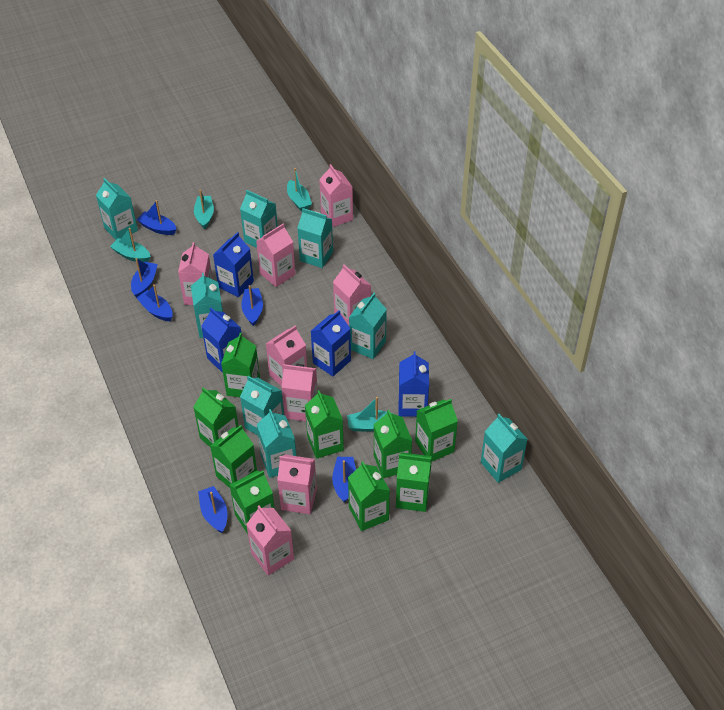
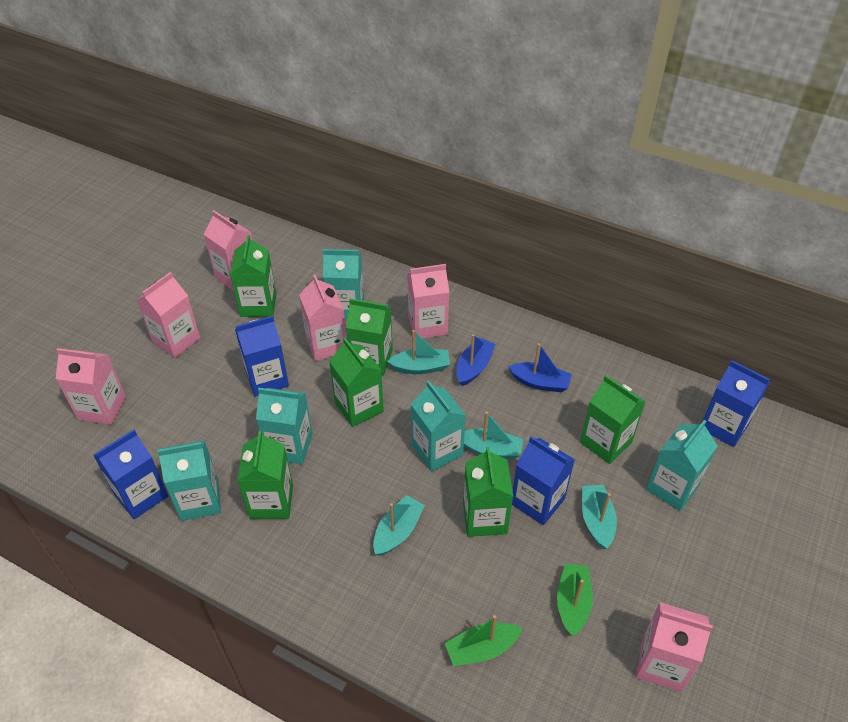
blue boat: [131,258,158,297] [137,200,177,235] [137,284,173,321] [198,486,227,533] [241,285,263,326] [332,457,356,503] = 6 -> [456,334,495,386] [508,343,572,392] = 2
green boat: none = 0 -> [445,615,523,666] [557,563,593,637] = 2
green carton: [193,387,239,448] [210,425,257,488] [221,333,260,397] [230,471,275,534] [305,390,344,459] [348,461,390,531] [374,410,412,478] [396,452,432,512] [415,399,458,461] = 9 -> [230,235,277,317] [237,430,293,519] [329,338,384,427] [346,298,393,376] [463,447,513,537] [580,375,646,464] = 6
pink carton: [178,242,213,305] [246,506,294,576] [256,223,295,287] [266,325,307,387] [277,454,317,514] [282,364,318,421] [319,164,353,227] [333,264,371,326] = 8 -> [56,348,126,425] [137,272,200,358] [203,210,253,291] [299,275,347,361] [408,264,449,340] [636,602,713,692] = 6
turquoise carton: [96,178,138,240] [191,273,223,338] [240,190,278,248] [240,376,284,435] [256,409,296,478] [298,208,333,268] [349,293,387,359] [481,414,527,483] = 8 -> [157,441,221,521] [256,388,313,465] [323,249,364,320] [411,381,466,472] [646,420,718,511] = 5

